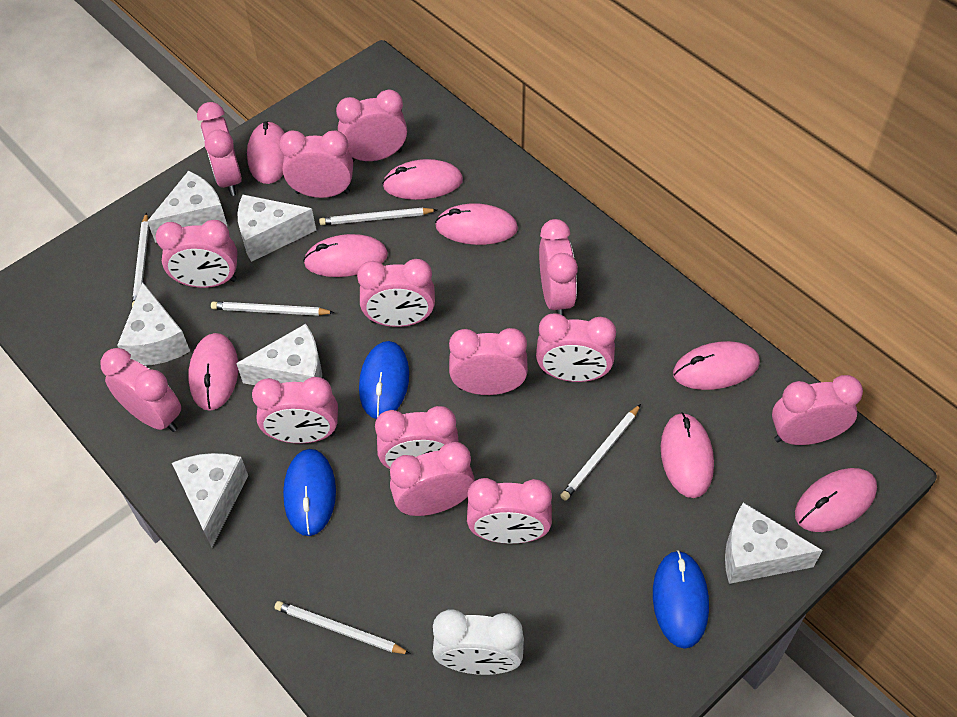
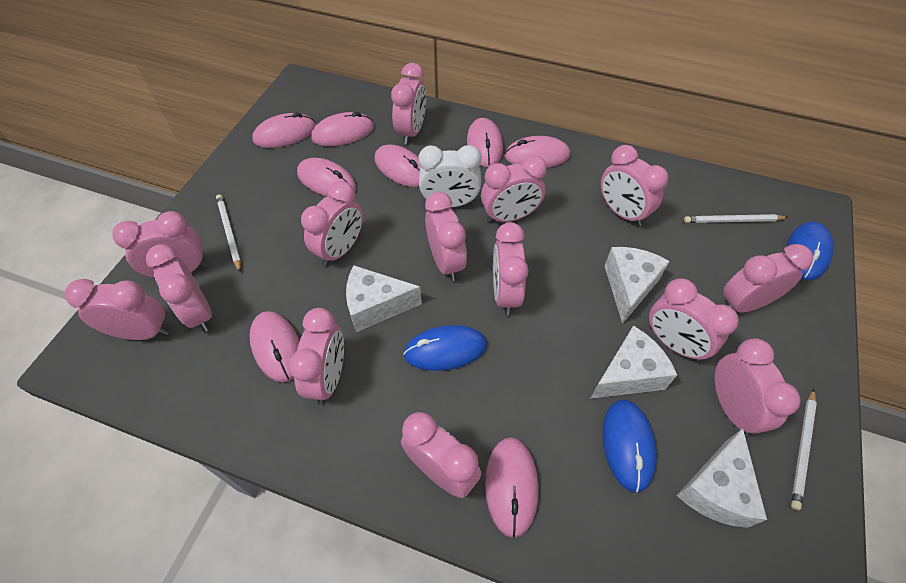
white cheese: [117,282,190,366] [147,171,227,243] [172,453,248,547] [236,324,322,385] [237,195,316,262] [725,502,823,584] = 6 -> [346,265,422,332] [590,325,677,399] [604,247,670,324] [676,428,767,528] = 4
white pencil: [132,212,149,307] [211,301,335,316] [275,601,410,654] [319,208,437,225] [560,404,641,501] = 5 -> [216,194,241,272] [684,214,788,223] [791,389,817,510] = 3

